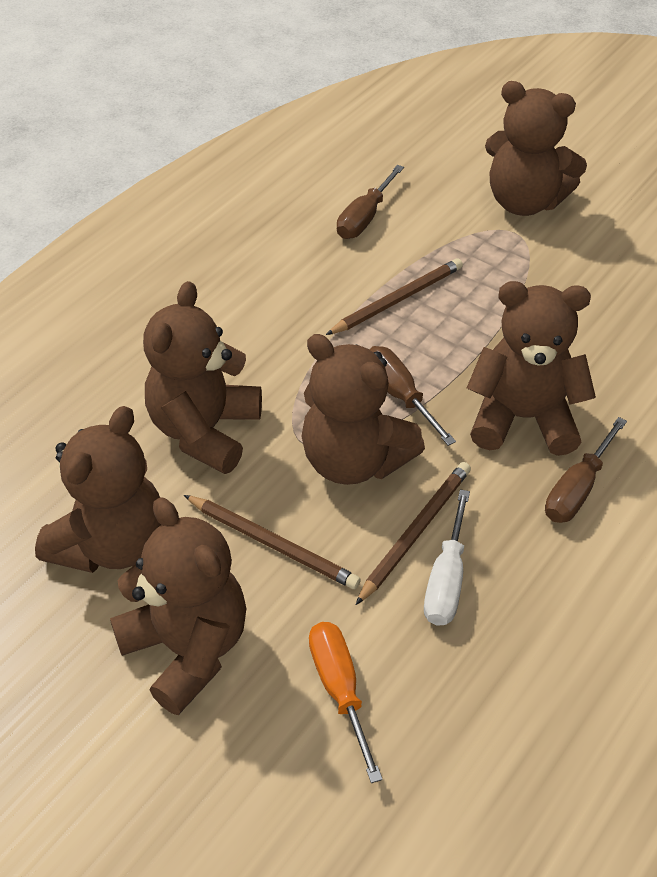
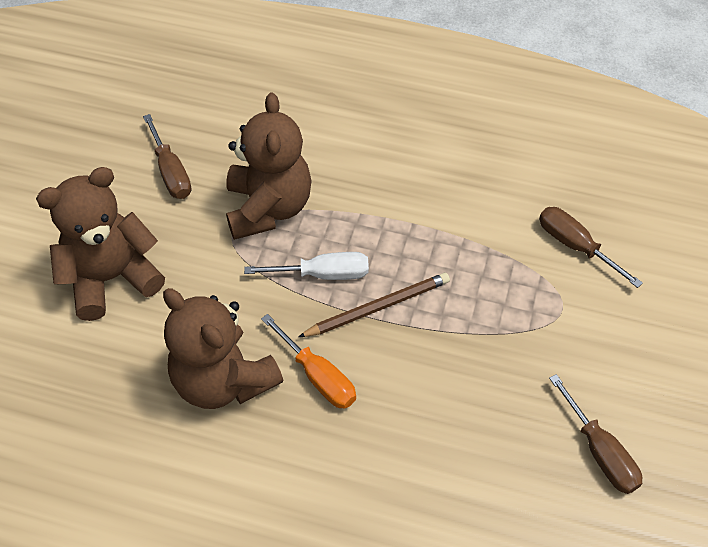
brown pencil: [184,495,361,589] [326,258,463,335] [356,462,471,605] = 3 -> [298,273,450,337] = 1
brown teddy bear: [35,406,161,573] [110,497,247,715] [143,281,262,474] [301,334,425,485] [467,281,596,456] [485,81,587,216] = 6 -> [36,167,165,321] [163,288,284,409] [226,92,312,240] = 3

